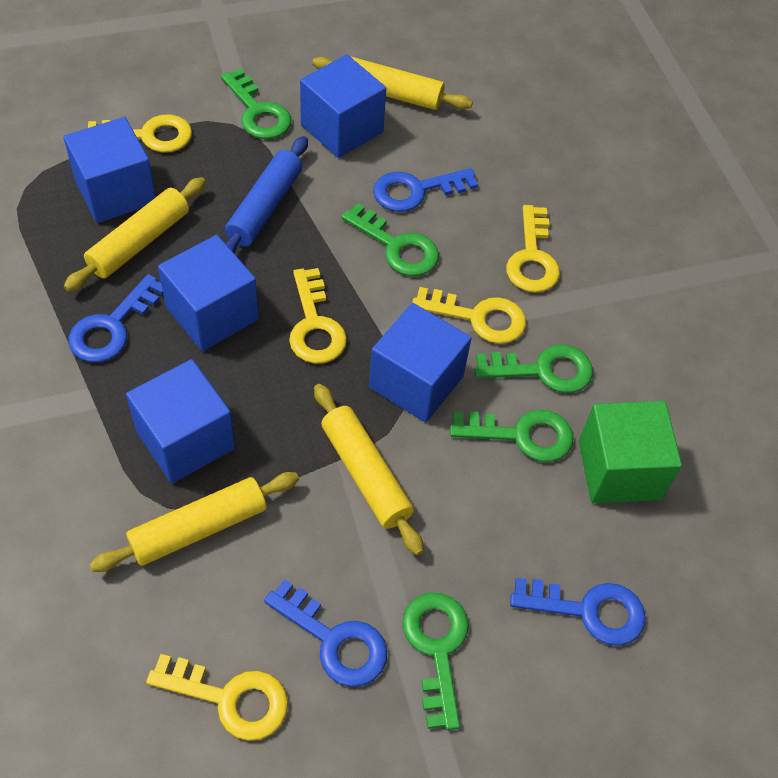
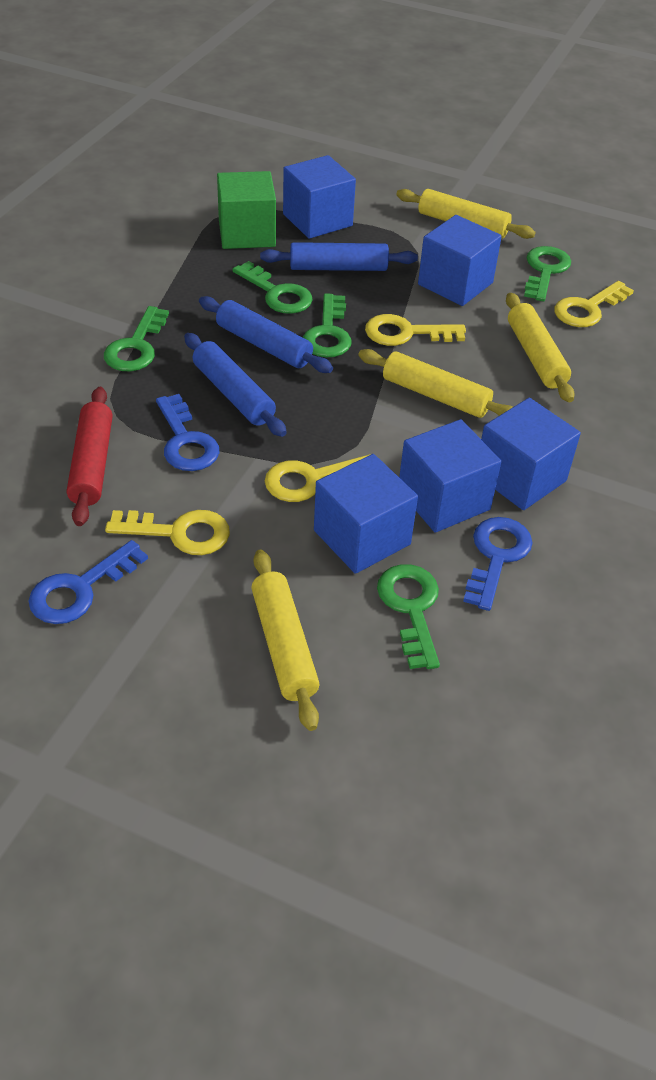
blue key: [68,274,163,362] [264,579,387,687] [373,168,478,212] [510,578,646,646] = 4 -> [29,540,148,624] [156,394,220,471] [463,517,532,611] = 3
blue rolling pin: [225,136,308,254] = 1 -> [184,333,287,437] [199,296,333,373] [260,242,418,271] = 3
red rolling pin: none = 0 -> [67,387,113,526] = 1
yellow key: [88,114,192,153] [146,654,288,741] [289,268,347,364] [412,287,526,344] [506,205,560,293] = 5 -> [105,510,230,555] [265,454,371,502] [365,314,466,346] [554,281,634,327] = 4

